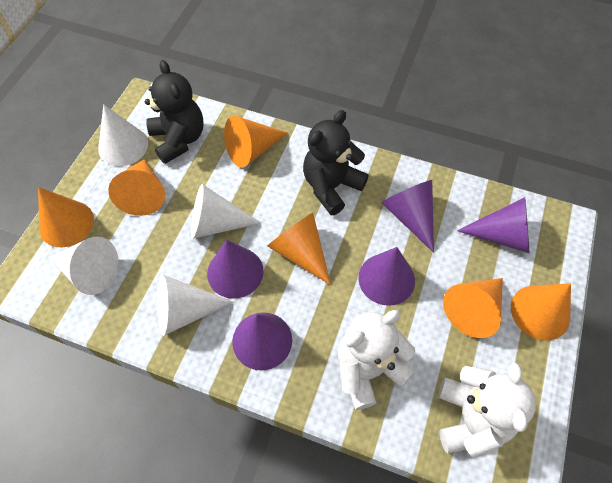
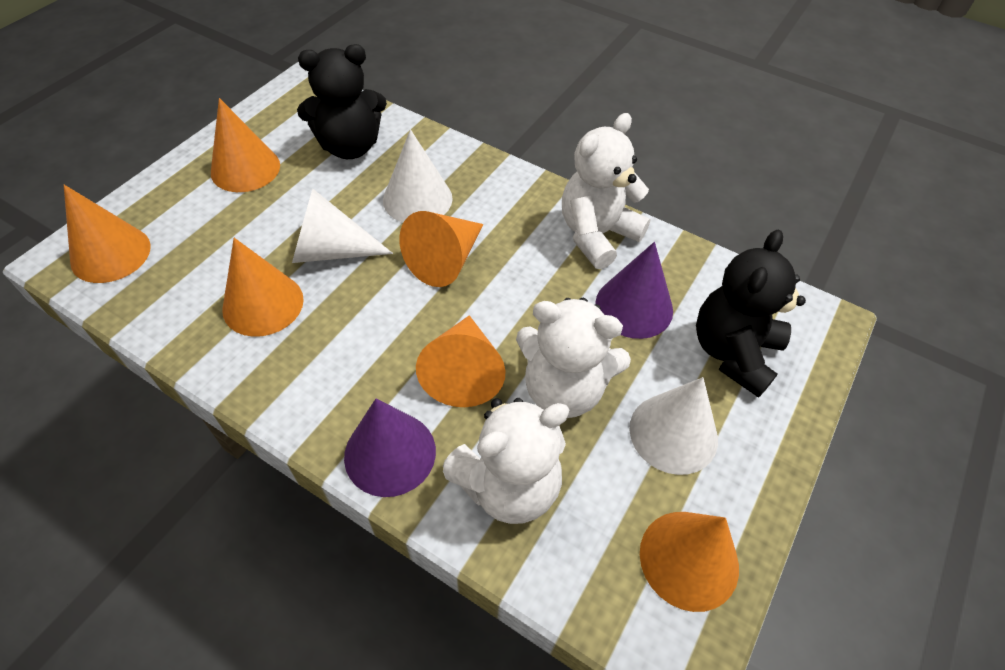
purple cone: [207,240,263,299] [232,312,292,370] [358,247,415,306] [381,180,434,253] [457,197,530,254] = 5 -> [344,399,436,497] [595,242,673,339] = 2
white cone: [49,236,118,295] [98,104,148,166] [157,275,234,336] [191,184,261,239] = 4 -> [292,189,393,263] [383,129,453,222] [629,377,718,475] = 3
white teddy bear: [338,310,415,410] [438,362,536,458] = 2 -> [443,398,569,524] [516,298,631,418] [562,113,651,269] = 3

